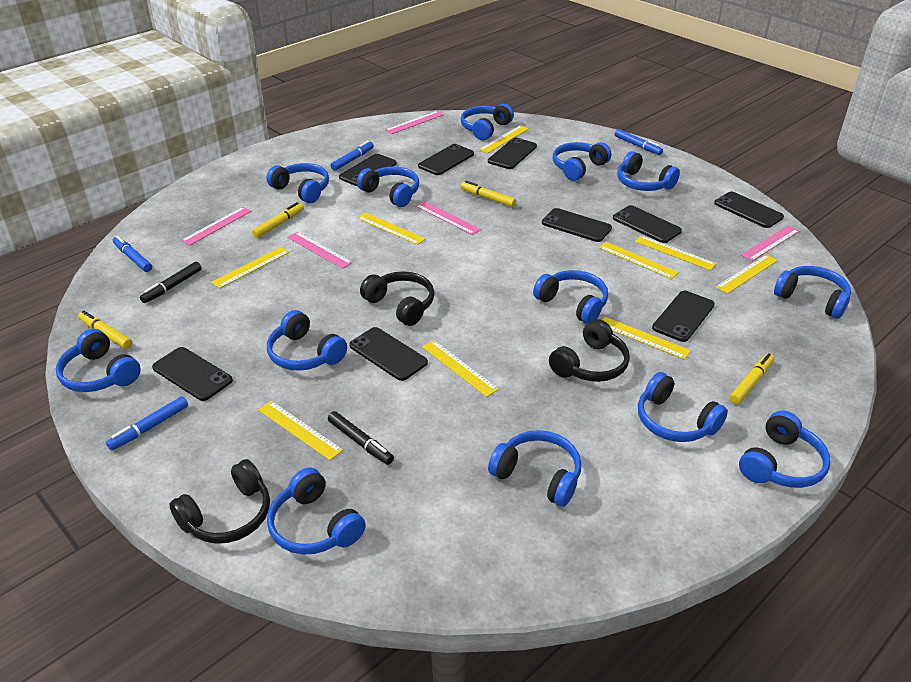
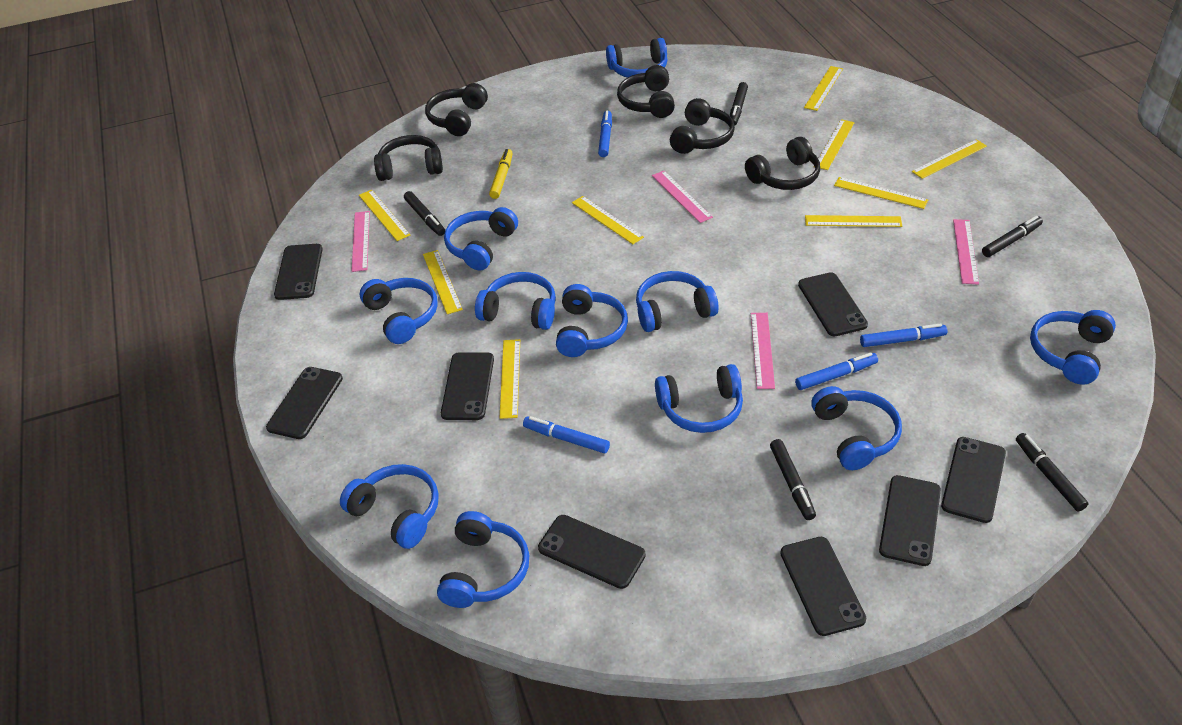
black headphones: [169,459,270,544] [360,271,434,326] [549,319,630,382] = 3 -> [374,135,443,181] [425,83,488,136] [617,65,675,118] [670,98,735,154] [745,137,820,190] = 5
black marker: [140,262,202,303] [328,411,394,465] = 2 -> [404,191,445,236] [730,82,748,126] [770,439,816,520] [982,216,1043,257] [1016,433,1089,512] = 5
black phone: [152,347,233,401] [339,154,397,186] [349,327,428,381] [418,144,474,175] [488,137,537,169] [542,208,612,242] [613,205,682,243] [652,291,715,342] [714,192,784,228] = 9 -> [266,367,343,439] [274,244,323,300] [441,352,494,420] [538,515,646,589] [780,537,866,636] [798,272,868,336] [879,475,941,566] [941,437,1006,523] = 8
blue headphones: [56,329,141,392] [266,163,329,203] [267,310,347,371] [267,468,366,554] [357,167,419,207] [461,104,514,140] [488,430,581,507] [533,270,608,324] [553,142,612,181] [617,151,680,191] [638,372,728,442] [739,410,831,488] [774,266,851,319] = 13 -> [340,464,439,549] [360,278,438,344] [437,511,529,608] [444,207,518,271] [475,272,556,330] [556,284,628,357] [606,38,667,78] [636,271,718,332] [655,364,743,433] [811,386,902,470] [1030,310,1116,385] = 11
pink ruler: [181,207,252,246] [287,232,353,269] [385,111,444,134] [415,201,481,235] [741,226,799,261] = 5 -> [352,211,370,272] [652,171,713,223] [751,313,775,389] [953,219,979,285] = 4
yellow marker: [78,311,132,349] [252,202,304,238] [461,181,516,207] [730,353,774,404] = 4 -> [489,149,513,199] = 1

